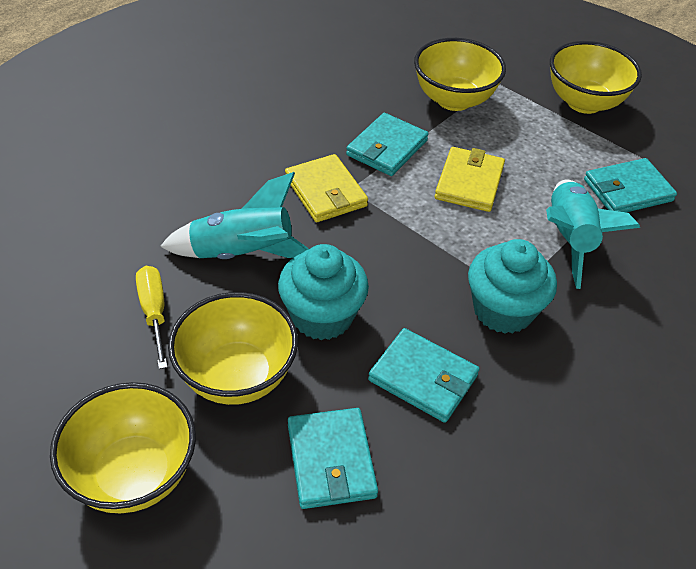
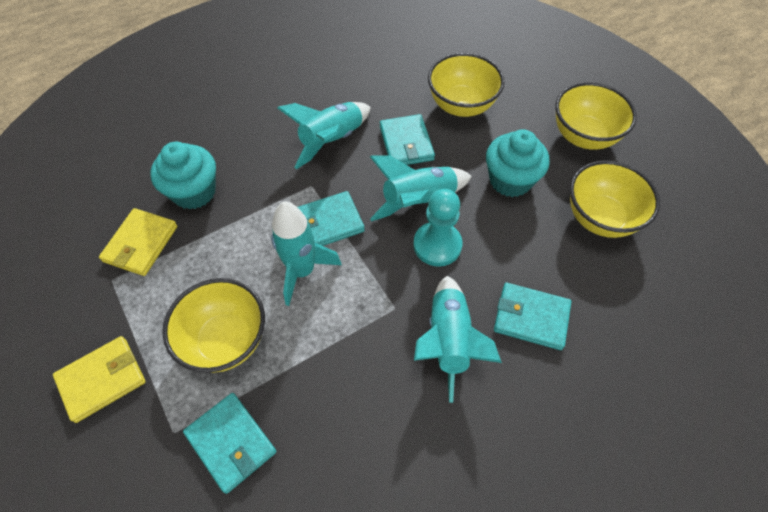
turquoise pawn: none = 0 -> [413,189,462,267] = 1
turquoise rocket: [160,172,309,259] [546,180,640,289] = 2 -> [271,202,342,306] [278,102,371,169] [370,155,472,221] [414,276,502,403] = 4
yellow screwdriver: [136,266,168,369] = 1 -> none = 0

